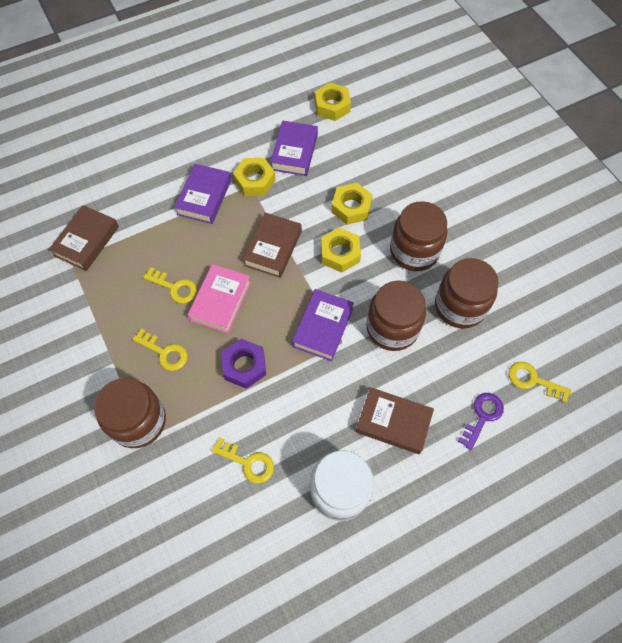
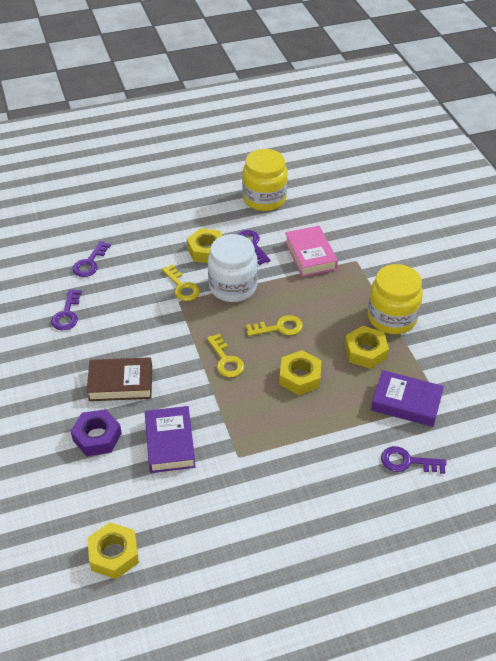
brown book: [49,205,119,271] [243,213,302,278] [356,387,434,454] = 3 -> [87,357,152,401] = 1
brown jar: [94,378,166,448] [366,281,426,351] [390,201,447,271] [435,258,499,328] = 4 -> none = 0
purple book: [174,164,231,224] [270,121,318,176] [292,289,354,361] = 3 -> [145,406,196,473] [371,370,444,427] = 2
purple key: [458,393,504,450] = 1 -> [51,289,82,331] [72,241,111,277] [238,230,271,265] [381,446,447,474] = 4
yellow jar: none = 0 -> [242,149,288,211] [368,264,423,334] = 2
yellow key: [132,328,188,371] [143,267,197,304] [211,437,274,484] [509,362,571,403] = 4 -> [162,264,200,301] [207,334,244,377] [246,315,303,336] = 3

